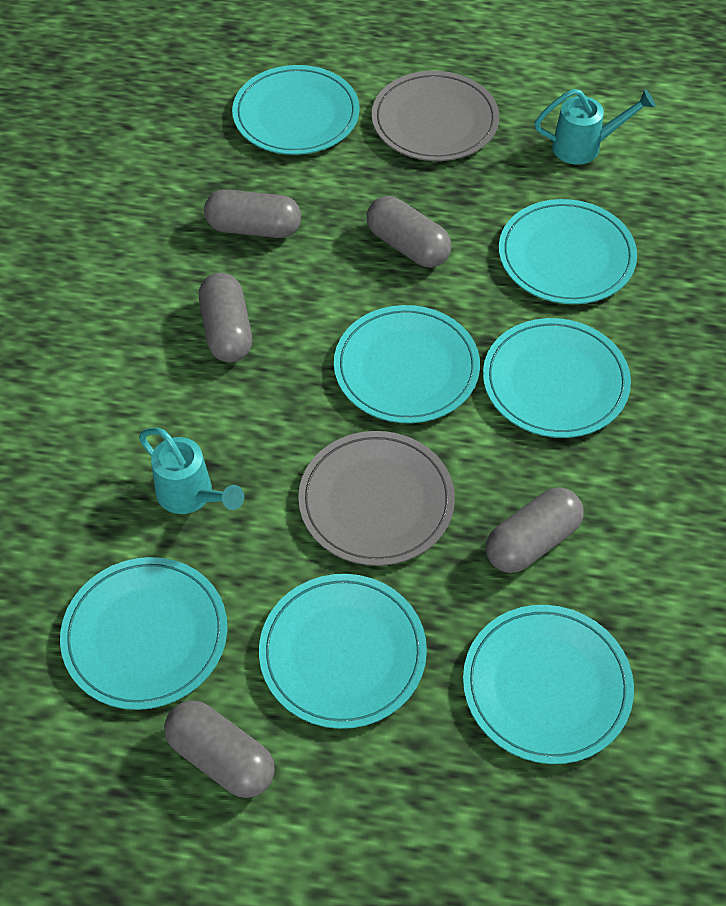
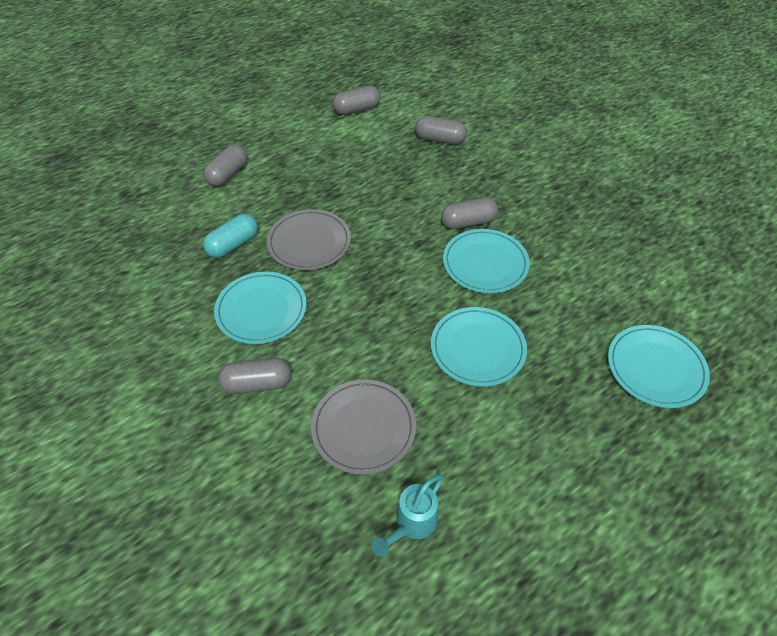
turquoise capsule: none = 0 -> [203,214,258,258] = 1
turquoise plate: [60,557,227,710] [232,65,360,155] [259,574,427,729] [334,305,480,423] [463,605,634,764] [483,318,631,438] [499,199,637,304] = 7 -> [214,272,306,344] [431,307,527,387] [443,229,530,293] [608,325,710,408] = 4
turquoise watering can: [139,428,244,514] [534,89,655,165] = 2 -> [372,474,444,557] = 1

